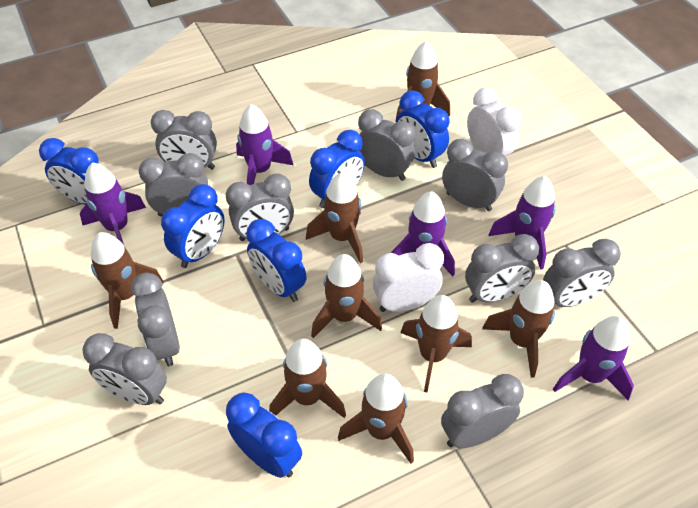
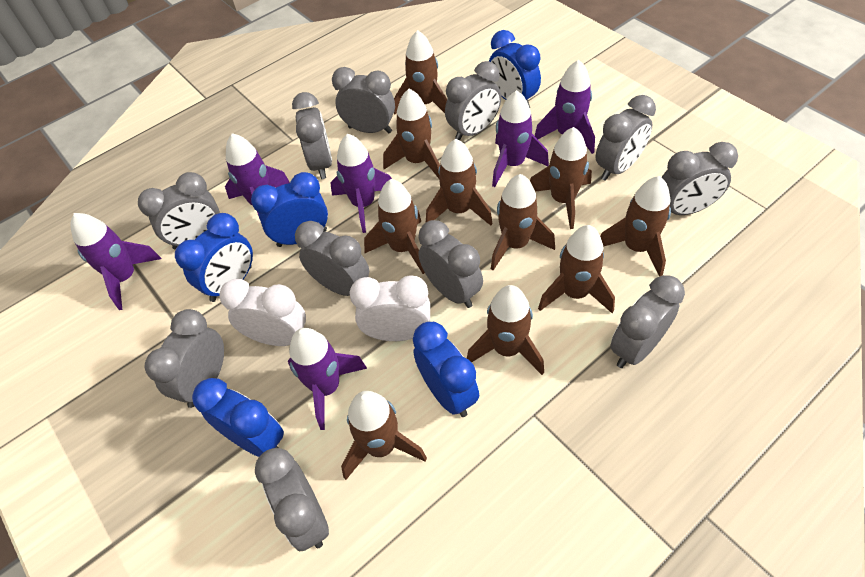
blue clock: [39,138,99,205] [161,184,225,268] [226,393,302,478] [246,219,307,302] [309,130,365,208] [396,90,450,168] = 6 -> [175,213,253,302] [192,378,284,457] [251,172,328,247] [413,322,479,417] [489,30,541,108] = 5
brown rocket: [91,232,164,329] [269,339,346,418] [306,172,363,263] [311,254,382,338] [338,374,414,464] [395,41,450,122] [400,295,472,392] [482,280,555,378] = 8 -> [341,391,427,480] [364,179,425,274] [383,89,440,178] [394,30,447,115] [426,139,493,226] [467,285,544,375] [491,174,555,271] [530,127,592,229] [538,225,615,313] [600,176,671,277] = 10
grey clock: [82,333,167,405] [131,273,180,366] [139,153,208,216] [151,110,217,170] [226,173,294,241] [358,109,415,181] [441,374,524,448] [442,139,508,211] [465,234,539,303] [543,239,621,307] = 10 -> [138,172,220,250] [144,309,224,408] [255,448,329,552] [292,92,332,179] [295,221,369,296] [332,67,395,133] [418,220,483,308] [445,61,501,140] [596,95,656,181] [610,275,685,368] [661,142,738,215] = 11
purple rocket: [80,162,146,245] [236,104,293,185] [391,191,455,276] [489,176,556,270] [553,316,634,400] = 5 -> [70,213,161,310] [225,133,290,219] [288,328,367,430] [330,133,392,233] [492,90,549,187] [535,60,595,154] = 6

